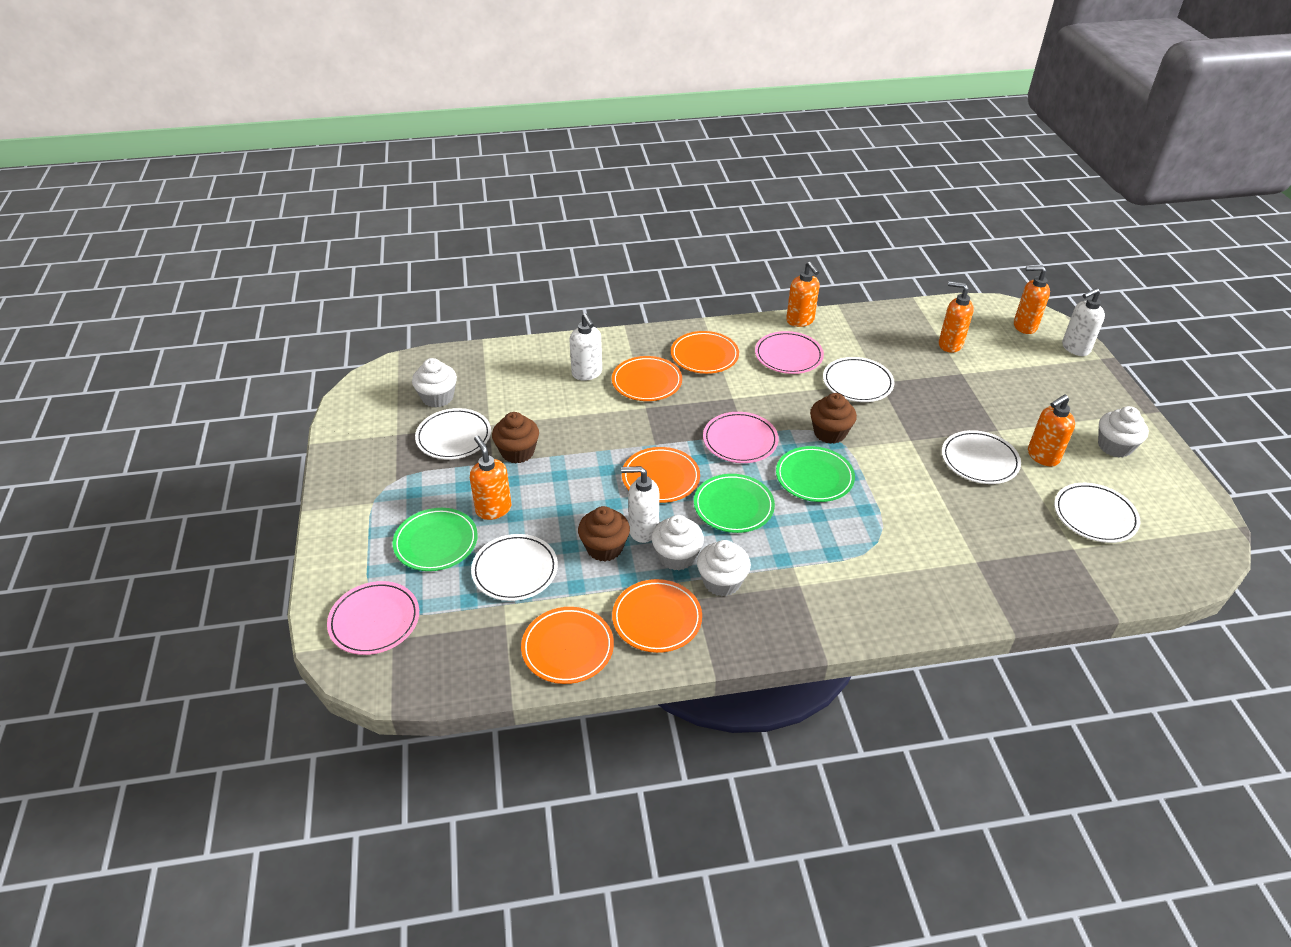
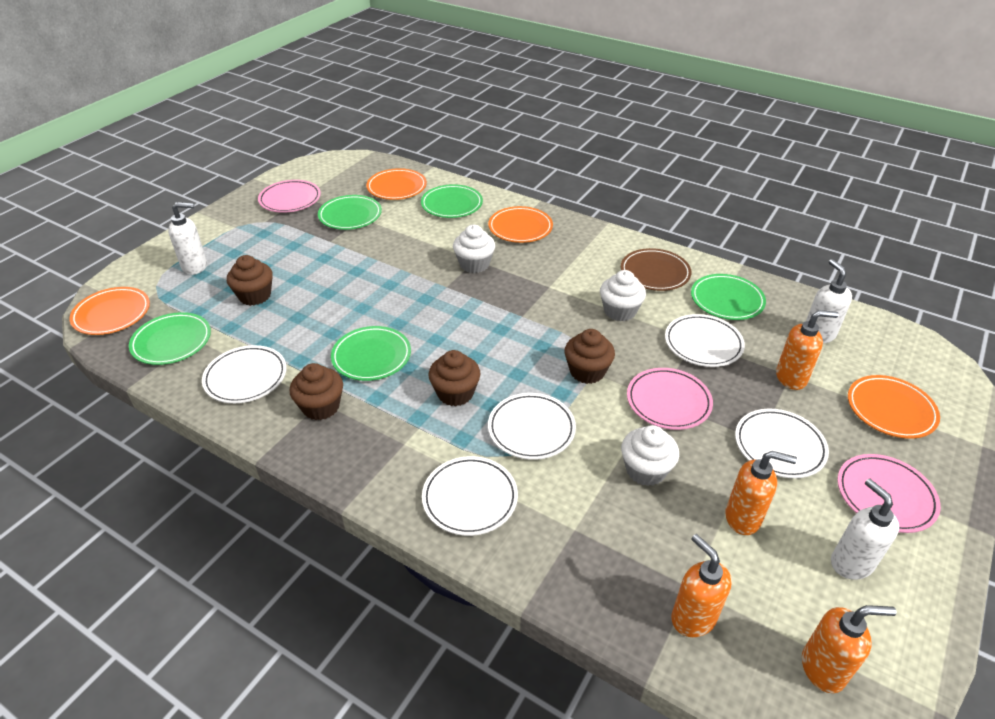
brown cupcake: [492,412,539,463] [578,506,630,561] [810,393,857,444] = 3 -> [227,255,273,306] [290,363,343,420] [429,350,481,406] [565,329,615,384] = 4
brown plate: none = 0 -> [621,248,691,291] = 1
green plate: [392,508,478,571] [694,474,775,533] [776,446,855,502] = 3 -> [129,312,211,365] [318,195,382,230] [331,326,411,381] [421,184,483,218] [691,274,766,320] = 5
orange plate: [521,607,614,684] [612,356,682,401] [612,579,702,653] [622,447,700,503] [671,331,739,374] = 5 -> [69,287,150,335] [366,168,427,200] [488,206,553,243] [848,375,940,439] = 4
orange soap dispenser: [470,436,511,520] [786,262,820,327] [939,281,974,353] [1014,266,1050,334] [1028,395,1075,467] = 5 -> [671,534,732,637] [725,451,797,535] [776,310,839,390] [802,605,896,693] = 4
white cupcake: [412,358,457,408] [652,515,704,570] [697,540,751,596] [1098,406,1149,457] = 4 -> [453,225,495,273] [600,270,646,321] [621,425,679,486] = 3

